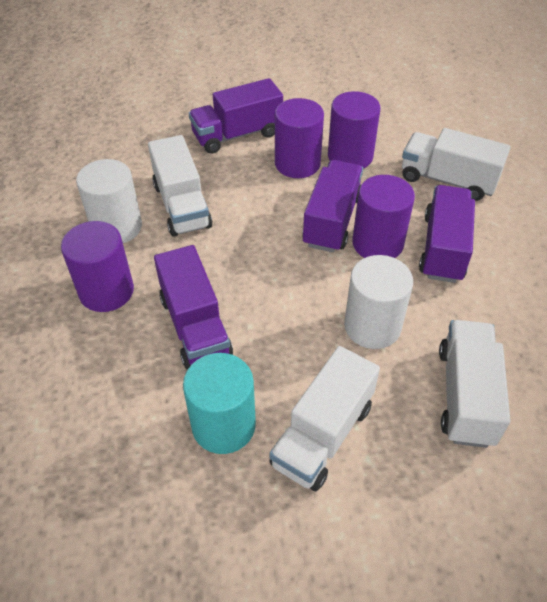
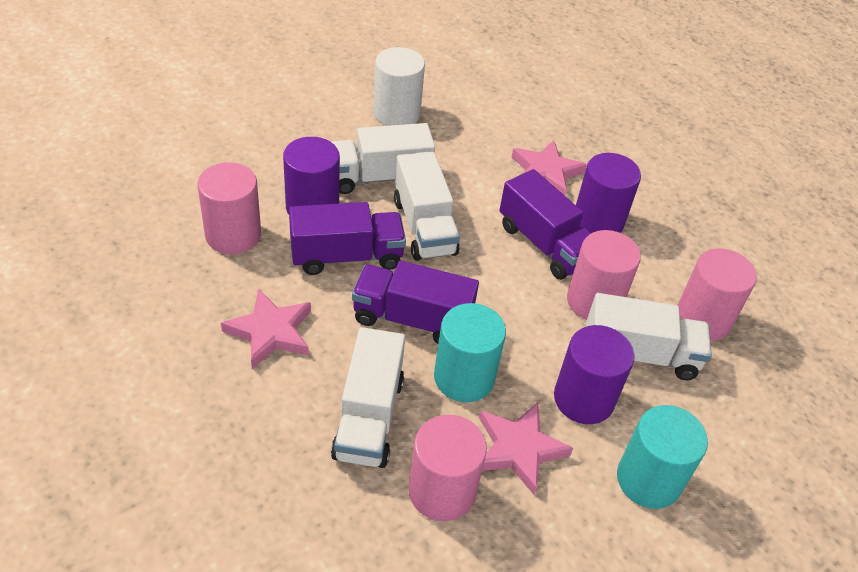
pink cylinder: none = 0 -> [197,162,261,254] [408,415,487,521] [567,230,641,320] [677,248,757,341] = 4
pink star: none = 0 -> [221,289,311,369] [479,403,573,495] [512,140,587,196] = 3
purple cylinder: [61,221,134,312] [275,98,324,178] [328,91,380,169] [352,175,415,258] = 4 -> [283,137,340,214] [554,325,635,424] [576,153,641,233] = 3
purple truck: [154,245,233,370] [189,78,283,154] [302,160,363,252] [419,185,475,283] = 4 -> [289,202,406,275] [352,261,479,344] [499,169,591,280] = 3
turquoise cylinder: [183,353,256,454] = 1 -> [434,303,506,402] [617,405,708,509] = 2
white cylinder: [76,159,142,243] [344,255,413,349] = 2 -> [373,47,425,126] = 1

